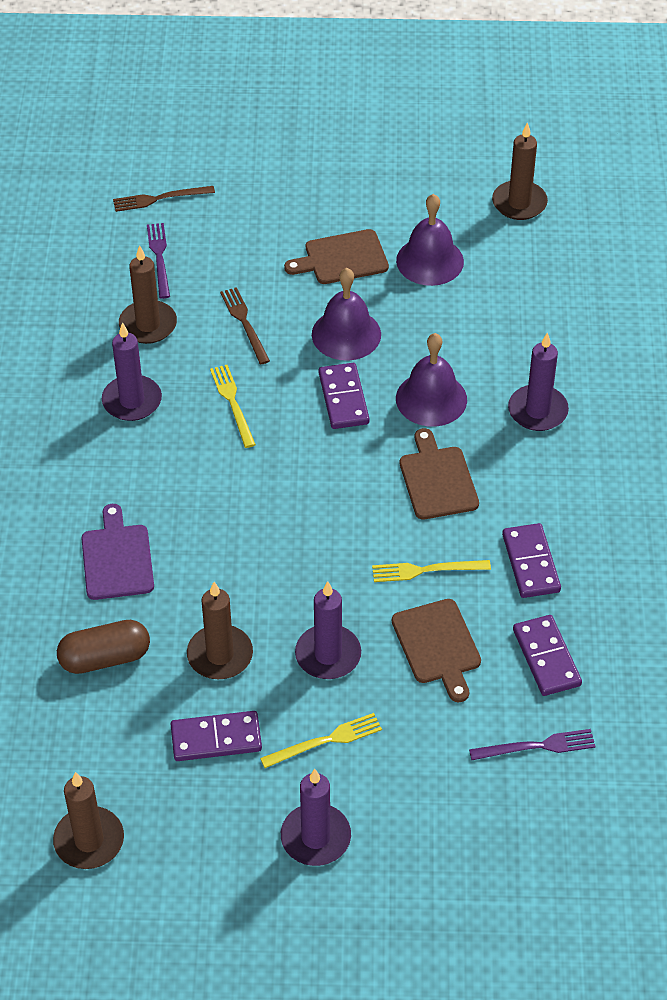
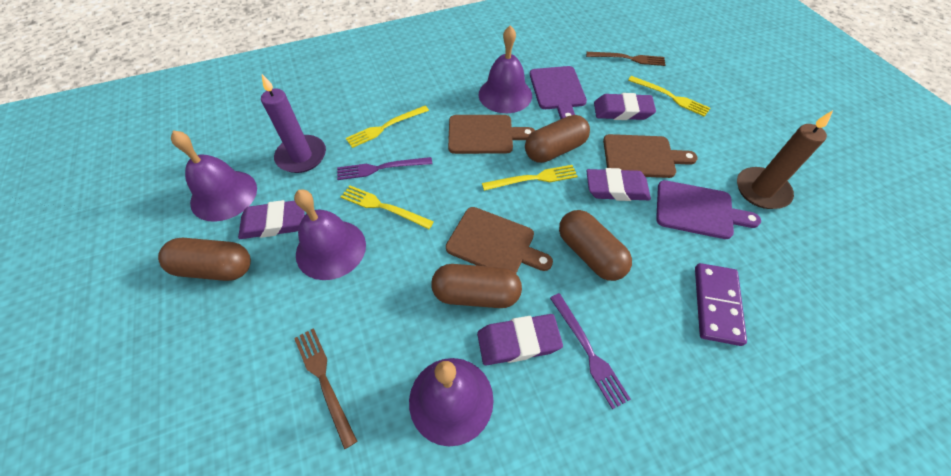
brown candle: [53,772,124,869] [119,245,177,344] [187,582,253,679] [492,122,548,220] = 4 -> [737,110,833,209] = 1
brown capsule: [57,620,150,674] = 1 -> [158,238,251,281] [431,264,522,308] [525,115,590,163] [559,210,632,281] = 4
purple bell: [312,268,381,361] [396,194,464,286] [396,333,467,427] = 3 -> [171,130,257,222] [294,189,366,280] [409,358,494,446] [478,25,532,113] = 4
purple candle: [102,322,162,421] [281,769,351,866] [295,581,361,679] [508,332,569,431] = 4 -> [261,74,326,173] = 1
purple cutting board: [81,504,154,600] = 1 -> [530,66,587,119] [656,180,761,239] = 2
purple domino: [171,711,262,761] [319,363,369,429] [502,523,561,598] [513,615,582,696] = 4 -> [695,263,747,346] = 1
purple eraser: none = 0 -> [238,200,305,239] [477,314,563,365] [586,168,651,201] [594,93,656,120] = 4
yellow fork: [210,365,256,448] [260,713,382,768] [372,560,491,582] = 3 -> [341,186,434,229] [346,106,429,148] [482,165,578,191] [628,76,710,117] = 4

